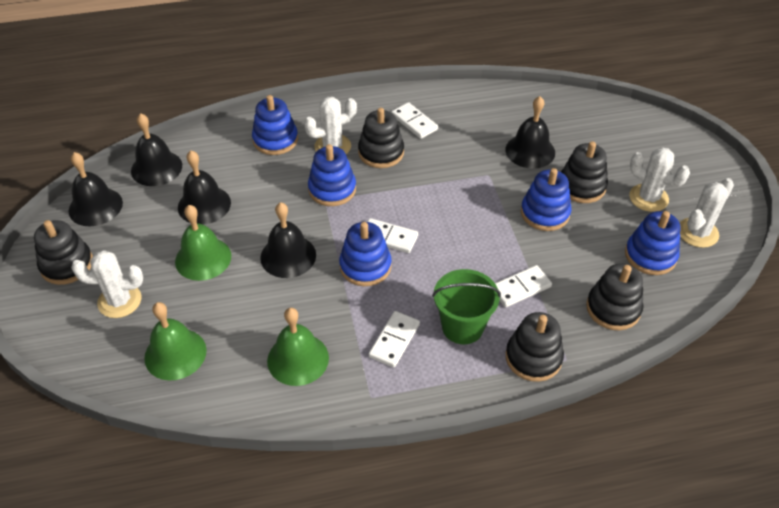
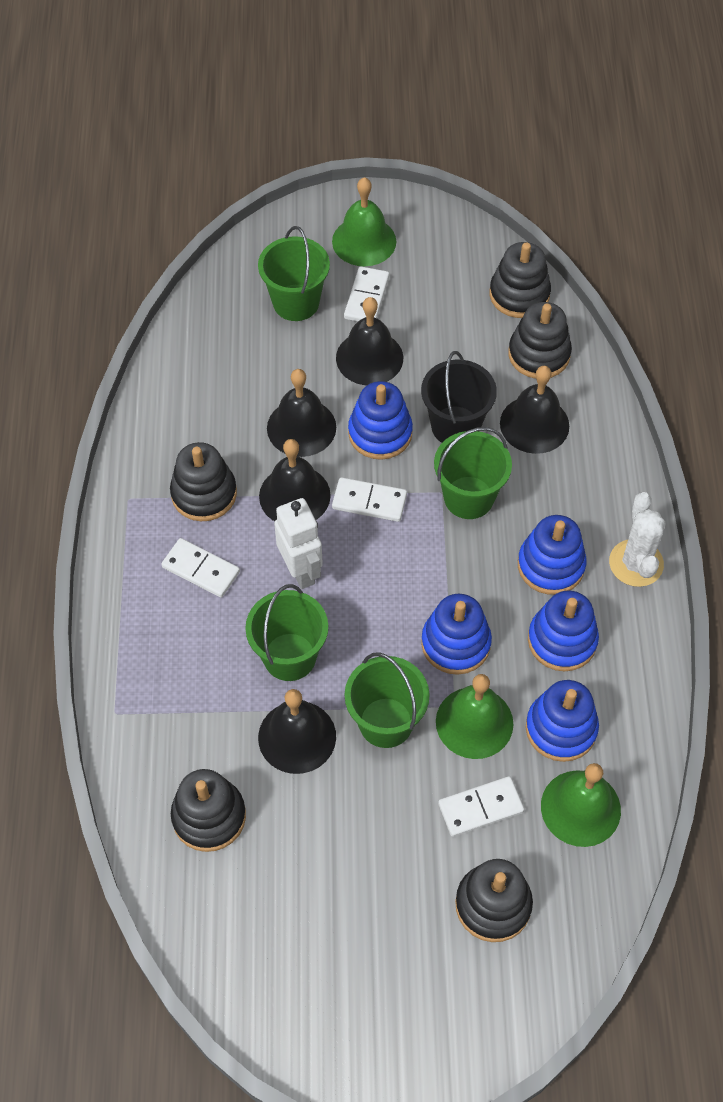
black bucket: none = 0 -> [421,351,497,442] = 1
green bucket: [432,269,501,344] = 1 -> [245,584,328,681] [258,226,330,321] [345,652,430,748] [434,427,512,519] = 4
white cactus: [71,250,143,318] [304,97,357,154] [629,147,690,212] [680,178,734,248] = 4 -> [609,492,665,587] = 1
white robot: none = 0 -> [274,498,323,589] = 1

